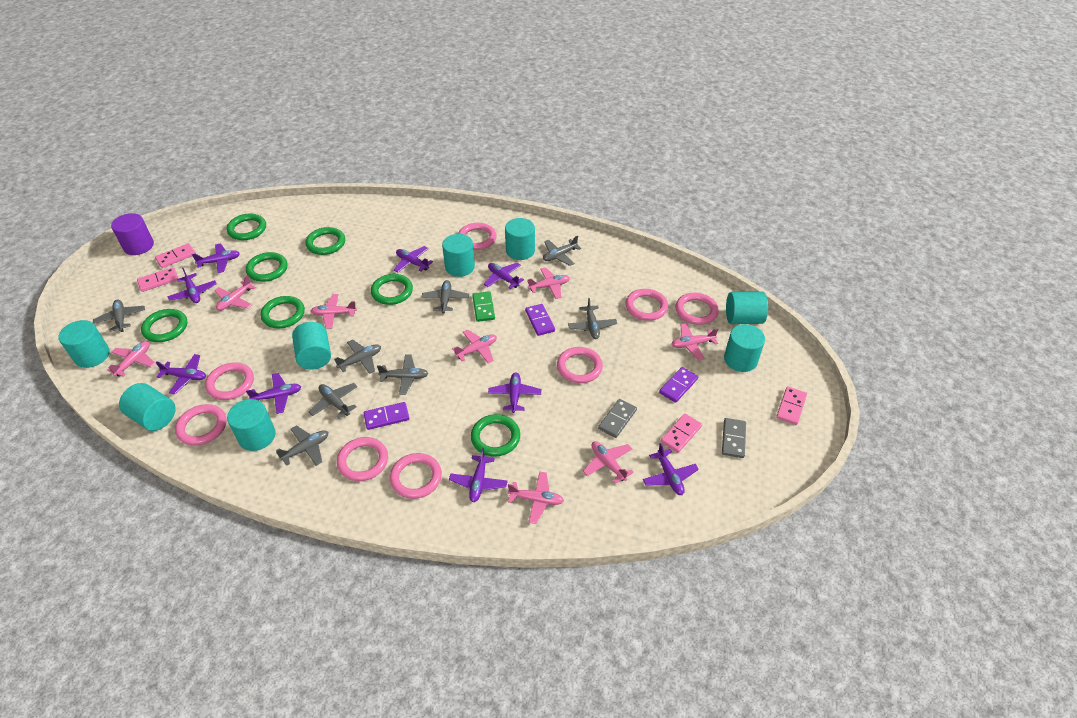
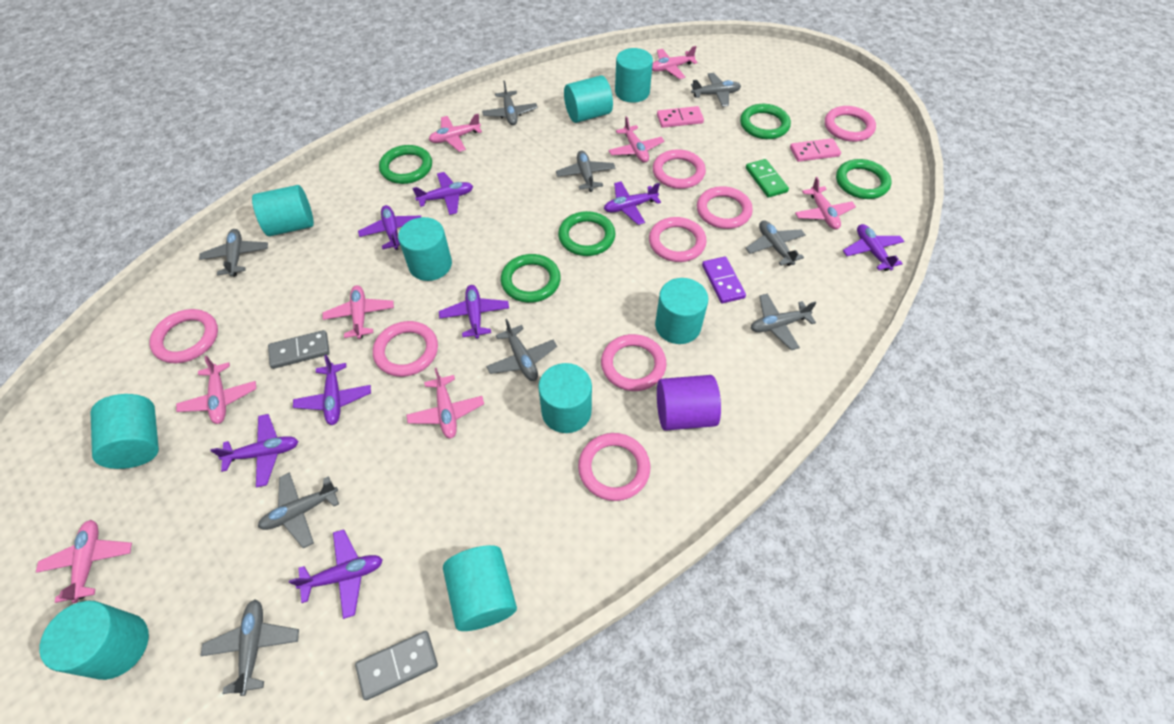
green ring: [141,309,187,342] [227,213,266,240] [246,252,288,282] [260,296,305,328] [305,227,345,255] [371,274,413,305] [471,414,520,457] = 7 -> [379,145,432,184] [501,254,561,303] [558,211,615,256] [740,104,791,139] [836,159,891,199] = 5
grey plane: [93,299,145,332] [276,425,328,466] [309,383,357,419] [334,340,381,374] [377,355,429,395] [421,280,469,313] [543,236,581,266] [568,298,617,339] = 8 -> [199,229,268,277] [200,599,299,696] [258,472,339,548] [482,81,538,125] [486,319,557,381] [556,150,615,192] [691,73,741,107] [746,220,805,266] [751,294,816,350] = 9
pink domino: [137,267,178,292] [155,243,196,268] [661,414,702,453] [776,386,807,425] = 4 -> [657,106,704,128] [790,138,841,162] = 2
purple domino: [364,402,409,430] [525,304,555,336] [659,367,698,403] = 3 -> [702,256,746,303] = 1
purple plane: [155,354,206,394] [167,268,217,303] [192,243,240,273] [246,373,301,414] [394,246,433,273] [449,448,508,502] [484,263,524,289] [488,372,541,413] [643,443,699,495] = 9 -> [210,414,298,488] [289,529,383,619] [293,355,371,425] [358,205,421,250] [413,172,473,215] [439,285,509,339] [604,182,661,225] [843,224,905,271] = 8
turquoise cylinder: [59,320,110,368] [119,383,176,431] [227,399,276,451] [292,322,331,370] [442,234,475,277] [505,218,535,260] [724,324,765,372] [726,291,768,324] = 8 -> [39,601,149,680] [91,394,159,469] [252,185,314,236] [398,217,452,281] [443,545,517,631] [538,363,592,433] [564,75,613,123] [615,48,653,103] [655,278,708,344] = 9

